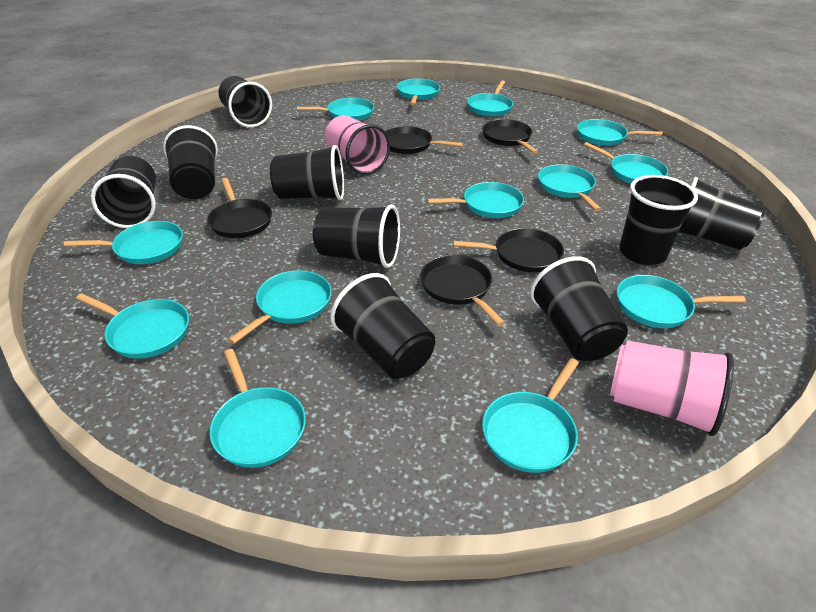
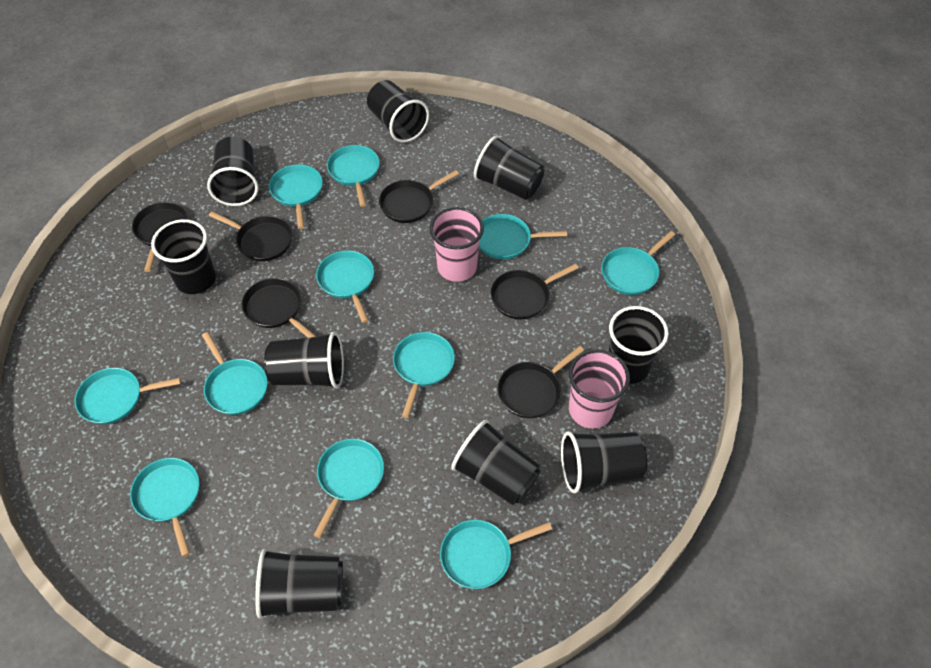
black pan: [207,178,272,238] [386,126,463,154] [420,255,506,326] [453,228,564,273] [482,119,538,154] = 5 -> [132,202,188,272] [209,212,293,261] [242,278,316,338] [379,170,459,223] [491,263,579,319] [498,346,584,418] = 6
turquoise pan: [64,221,183,264] [76,293,189,358] [209,349,306,468] [228,270,332,344] [297,97,374,121] [397,78,440,105] [427,182,524,218] [467,80,513,117] [482,358,579,473] [538,164,601,211] [577,119,663,146] [584,142,668,184] [617,275,746,328] = 13 -> [75,368,181,424] [130,458,199,557] [202,332,268,415] [269,164,323,229] [313,439,384,538] [316,250,374,323] [327,145,380,207] [393,332,455,418] [440,520,552,589] [479,214,567,259] [601,231,675,295] = 11

